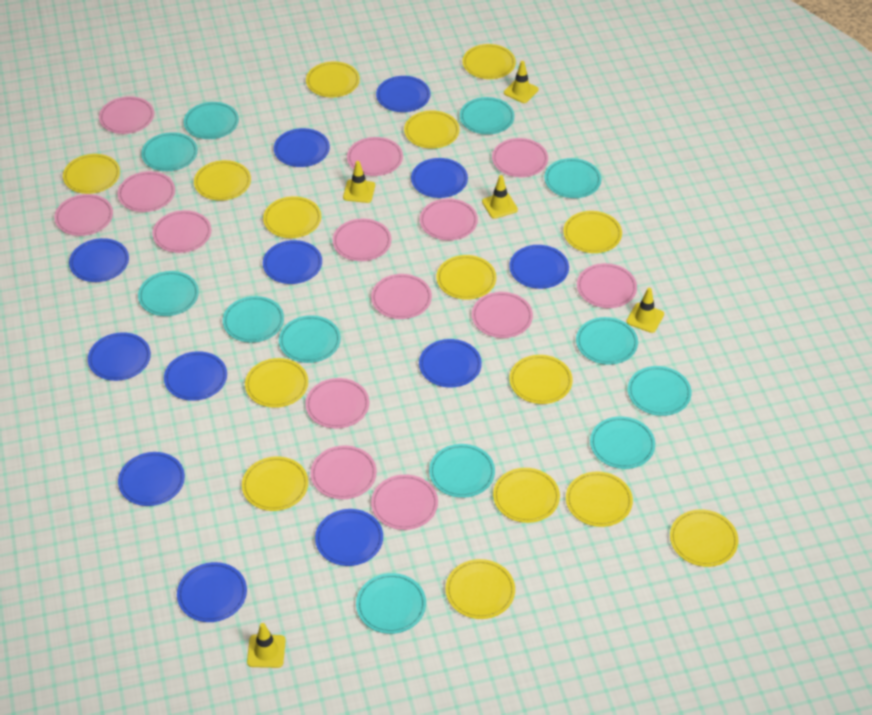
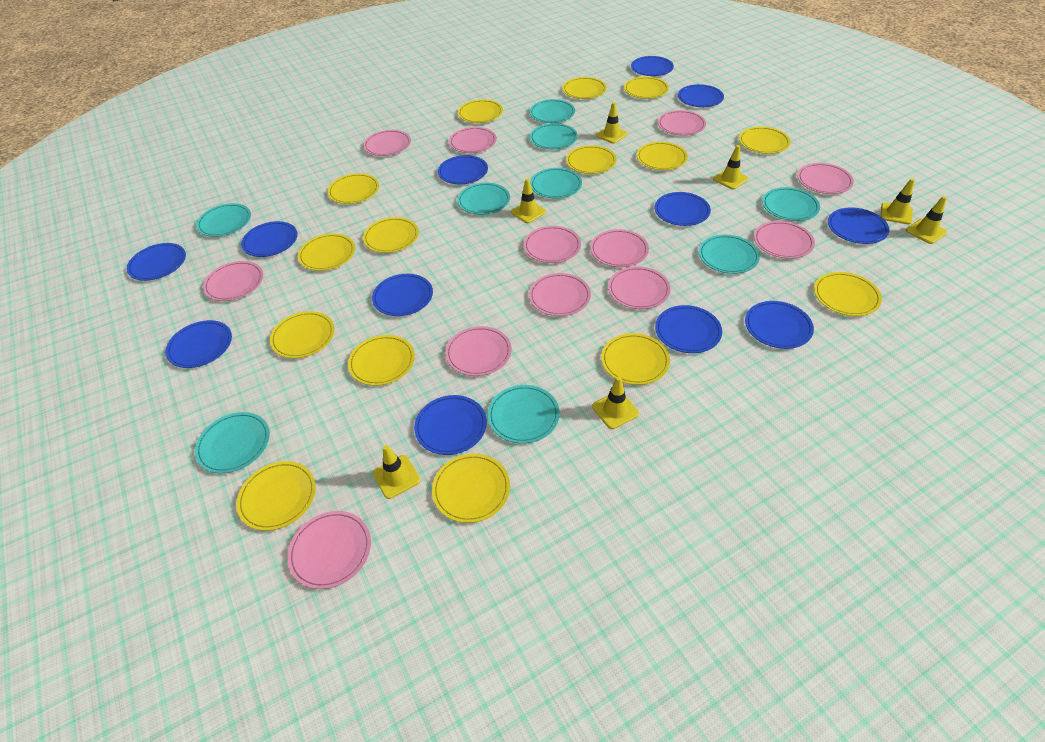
pink plate: [54,194,113,236] [99,96,154,134] [118,171,175,212] [153,210,211,253] [305,378,369,429] [311,445,377,499] [333,219,391,261] [347,137,403,176] [371,274,432,319] [371,474,438,530] [420,198,478,240] [472,292,533,338] [492,138,548,177] [577,263,637,308] = 14 -> [203,261,263,301] [287,511,371,589] [363,130,411,156] [445,326,512,376] [449,127,497,153] [524,226,581,263] [529,273,591,316] [590,229,649,267] [608,266,671,309] [658,110,706,136] [754,221,815,259] [797,163,854,194] = 12
turquoise plate: [138,271,199,316] [141,132,198,171] [184,102,239,139] [223,296,284,343] [279,315,341,363] [356,573,426,634] [429,444,495,498] [460,97,515,135] [544,158,601,198] [576,317,638,365] [590,416,655,469] [628,366,692,416] = 12 -> [195,412,270,474] [196,203,251,237] [457,183,510,215] [488,385,560,444] [530,99,575,123] [530,123,578,149] [530,168,582,198] [699,235,760,274] [762,187,820,221] = 9
yellow traffic cone: [247,623,286,668] [343,161,375,203] [482,175,518,219] [504,61,539,103] [626,288,664,333] = 5 -> [373,445,421,499] [511,178,546,223] [592,376,639,429] [596,102,628,144] [713,145,748,190] [881,178,915,224] [906,196,947,244] = 7

